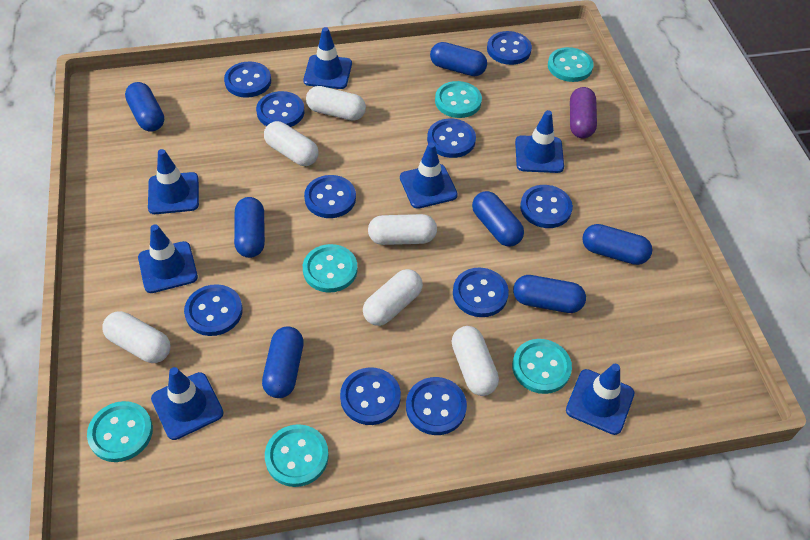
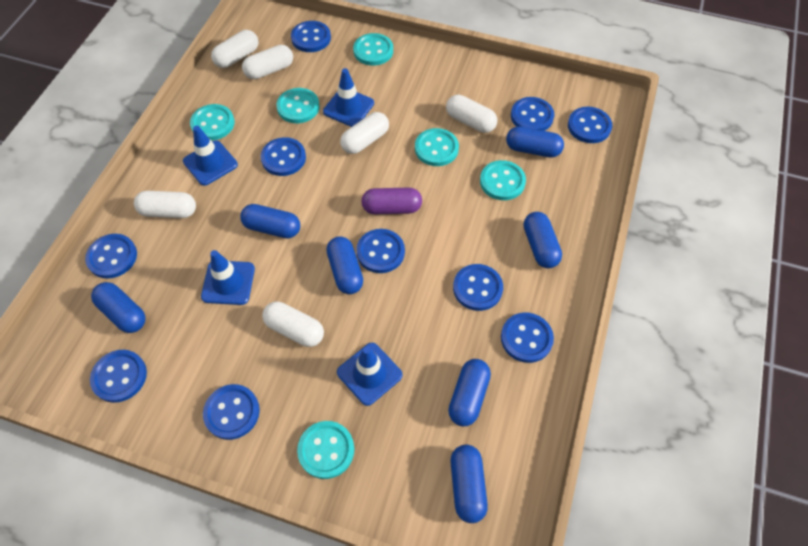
blue traffic cone: [138,224,198,293] [148,149,199,214] [151,367,224,440] [303,27,352,89] [400,142,458,209] [515,110,564,173] [566,364,635,435] = 7 -> [183,126,238,186] [201,250,255,305] [323,68,374,127] [337,343,403,406] = 4

